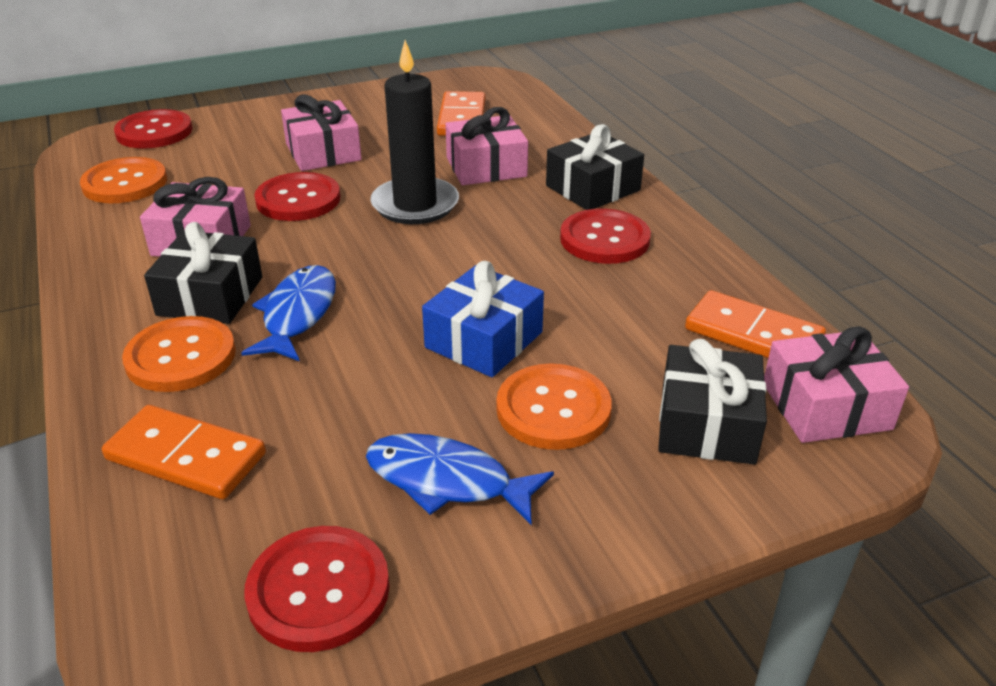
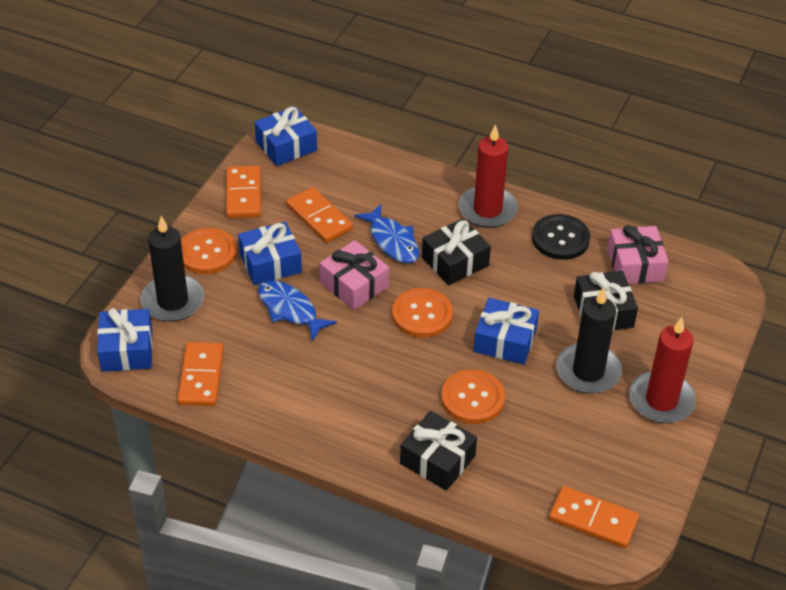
black button: none = 0 -> [532,214,590,260] = 1
black candle: [370,40,459,224] = 1 -> [141,216,204,322] [556,287,622,394] = 2
blue gift: [422,261,544,377] = 1 -> [97,308,153,372] [238,222,302,285] [255,106,317,166] [473,298,539,365] = 4
orange domino: [102,405,266,499] [437,91,485,136] [685,290,826,358] = 3 -> [177,342,224,406] [226,166,261,218] [286,187,353,243] [549,486,639,548] = 4
pink gift: [140,177,251,257] [281,95,362,171] [445,107,528,185] [764,327,909,443] = 4 -> [320,240,389,310] [608,225,668,284] = 2
red button: [114,109,192,149] [244,526,390,652] [254,172,340,221] [560,208,651,264] = 4 -> none = 0
red candle: none = 0 -> [459,124,518,228] [629,317,696,423] = 2

